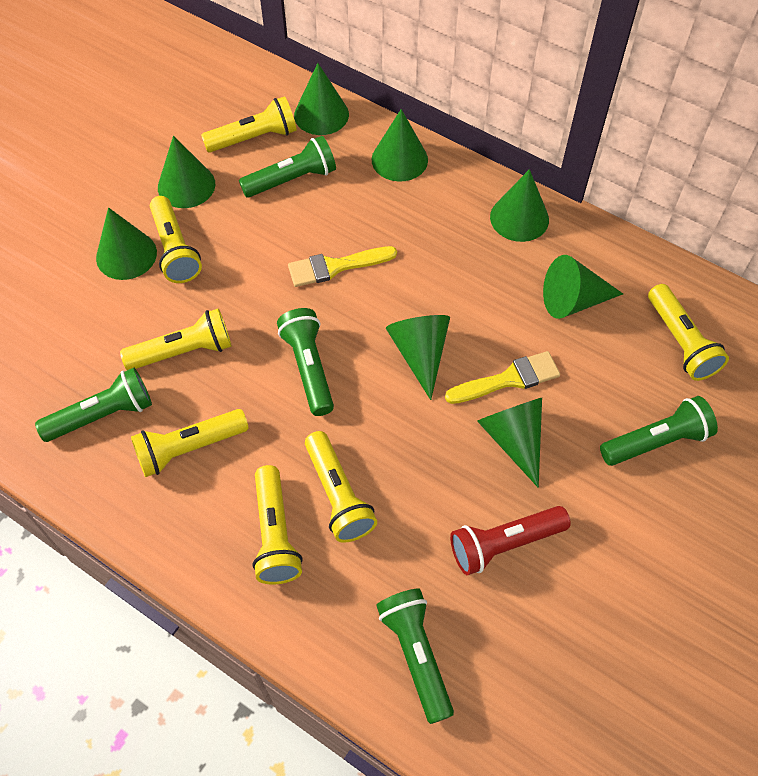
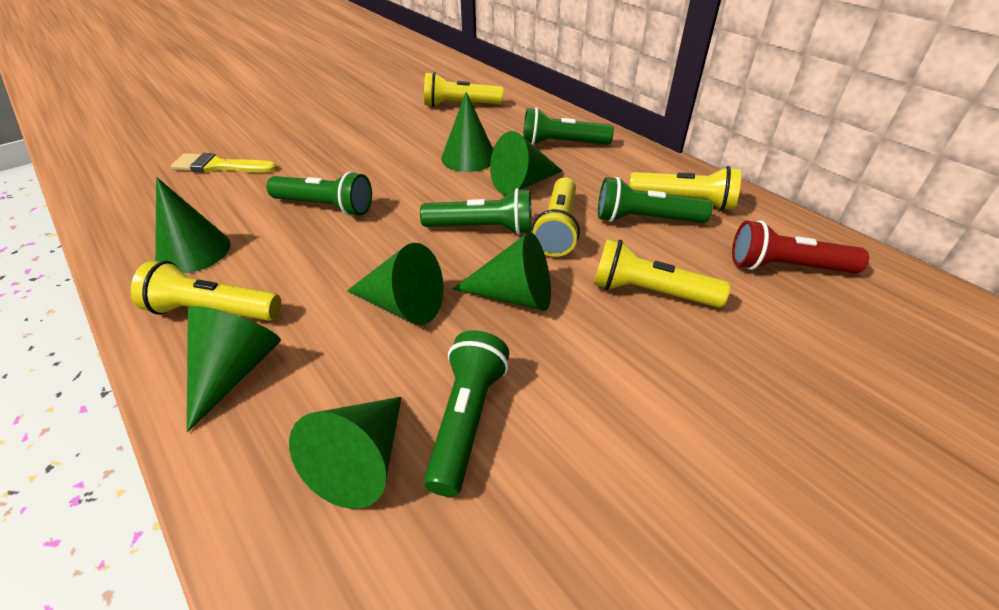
green cone: [96,207,157,280] [158,136,215,208] [294,63,349,135] [372,109,428,182] [386,315,450,400] [477,398,542,488] [490,169,549,242] [543,255,623,319] = 8 -> [155,177,231,274] [187,306,281,432] [289,397,402,509] [347,243,444,325] [441,92,493,172] [453,232,551,311] [490,131,563,195] = 7
yellow brush: [288,246,397,287] [445,351,560,404] = 2 -> [171,153,277,173] = 1
yellow flashlight: [120,308,232,370] [131,409,249,477] [150,196,202,283] [201,96,297,153] [253,465,302,585] [305,431,377,543] [648,284,729,381] = 7 -> [131,261,281,321] [424,72,504,107] [532,178,580,257] [594,238,730,308] [629,166,741,210] = 5

